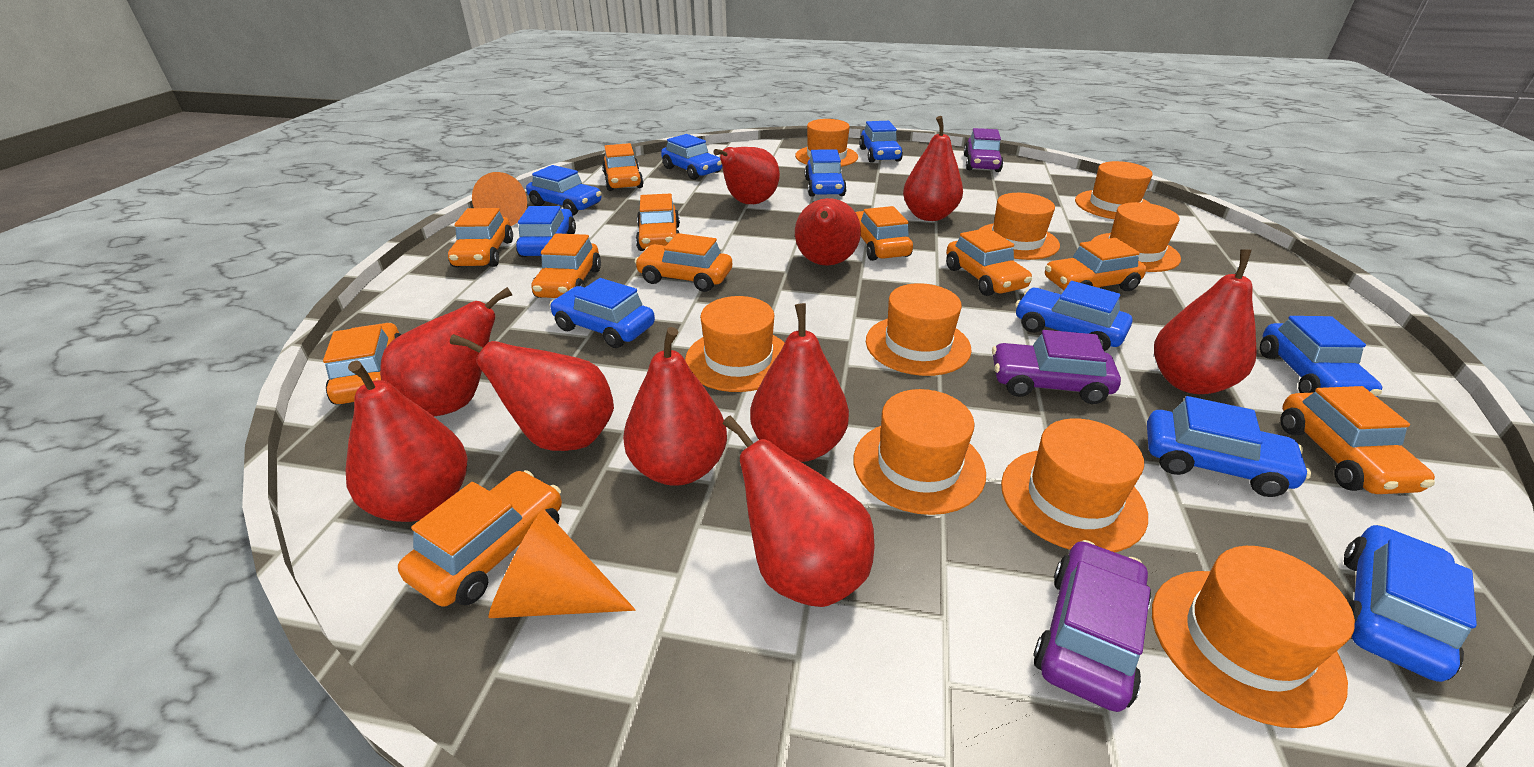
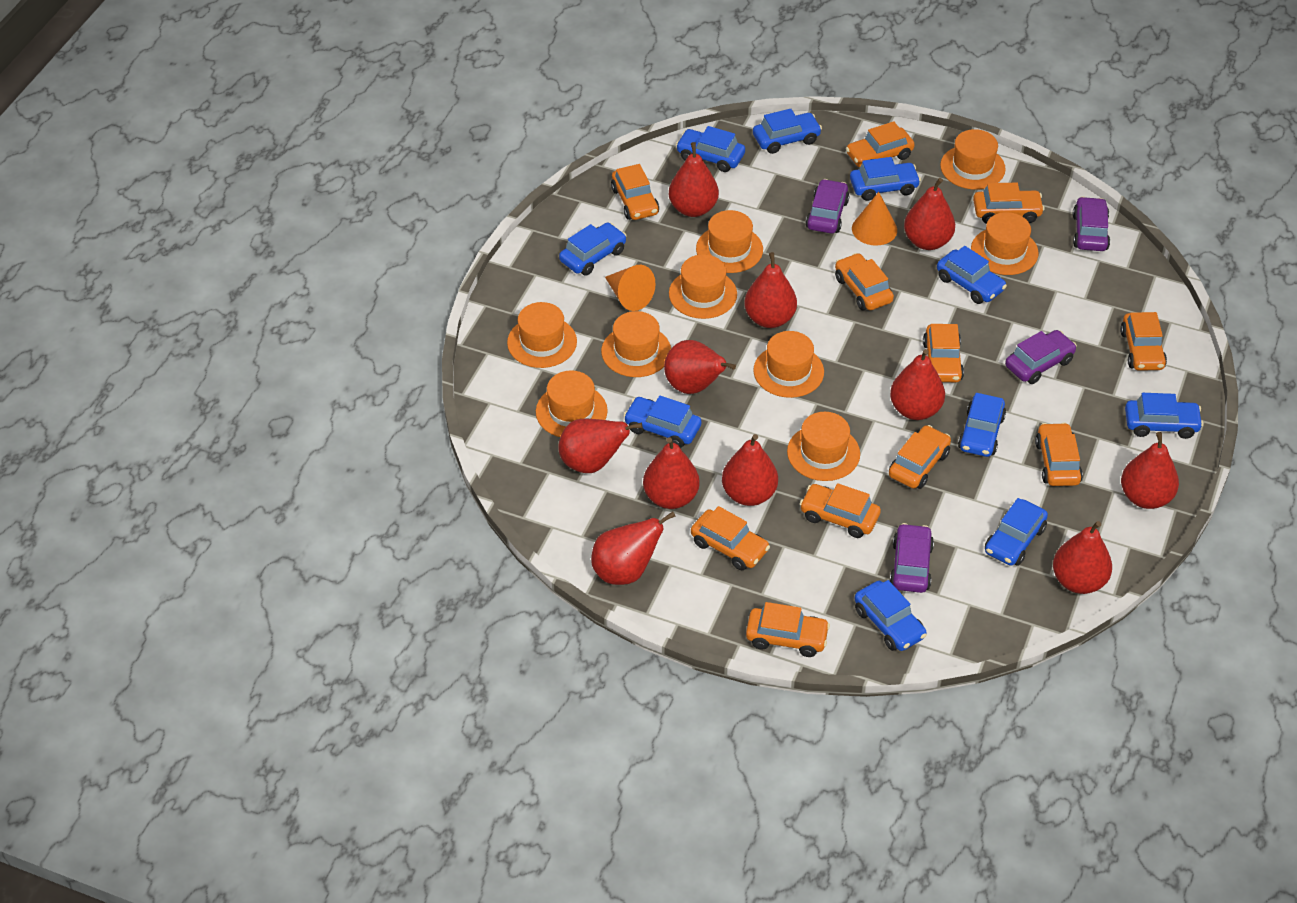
purple car: [964,128,1004,172] [992,330,1121,404] [1033,540,1151,712] = 3 -> [805,179,850,234] [890,523,934,593] [1005,330,1077,384] [1073,197,1110,251] = 4
red pear: [345,360,468,522] [380,287,512,416] [450,334,614,451] [623,327,727,486] [714,147,780,204] [723,415,875,607] [750,303,849,462] [795,198,861,266] [903,116,963,221] [1154,249,1257,394] = 10 -> [559,418,642,473] [591,512,675,585] [643,437,700,509] [664,340,736,394] [669,142,719,217] [722,434,778,506] [744,252,797,328] [890,349,945,420] [904,178,955,250] [1053,521,1112,594] [1121,432,1179,509] = 11

